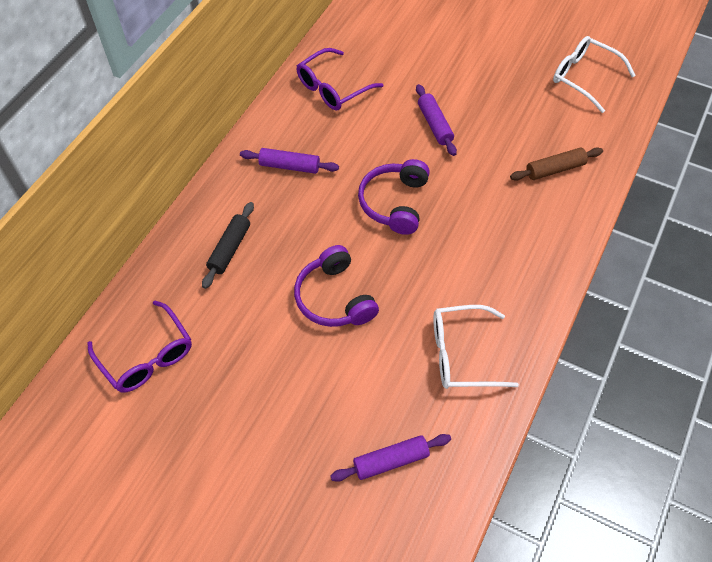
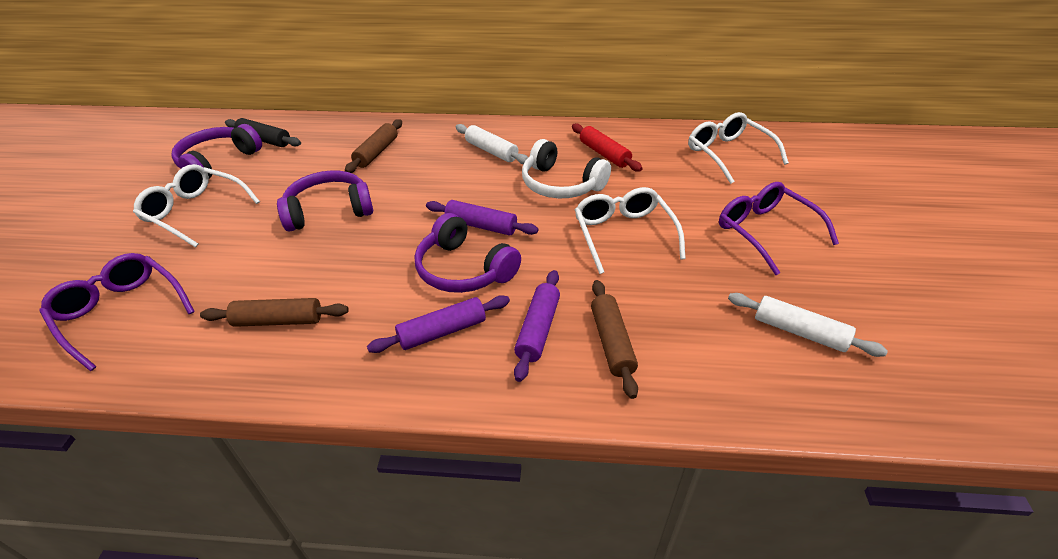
brown rolling pin: [510,147,603,181] = 1 -> [200,298,349,327] [345,119,402,173] [591,280,638,399] = 3
purple headphones: [294,245,379,327] [358,159,430,235] = 2 -> [171,124,262,179] [277,170,373,231] [415,213,521,293] = 3
red rolling pin: none = 0 -> [572,123,643,172] = 1
white glasses: [433,305,519,389] [553,36,636,113] = 2 -> [133,164,260,247] [575,187,686,274] [688,112,789,184] = 3
white headphones: none = 0 -> [522,139,611,198] = 1
white rolling pin: none = 0 -> [456,124,528,164] [728,293,888,357] = 2

